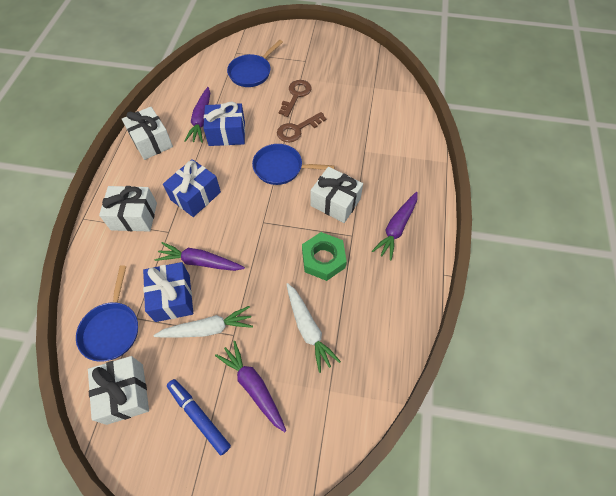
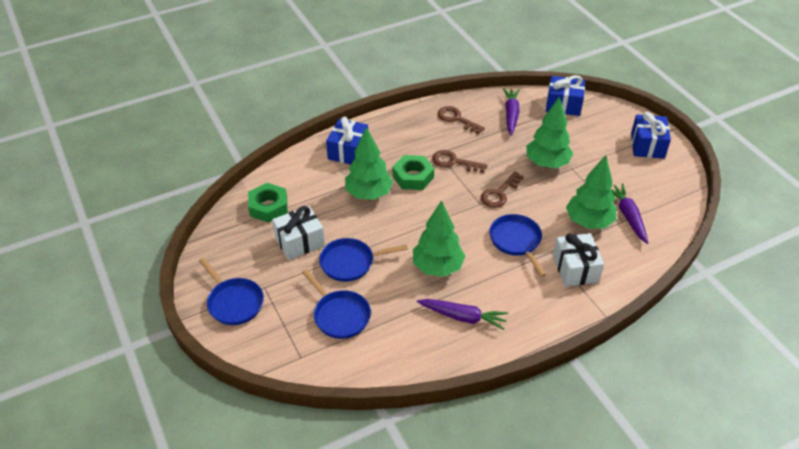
blue marker: [167,379,231,455] = 1 -> none = 0
blue pan: [76,265,138,362] [227,40,283,87] [252,144,335,185] = 3 -> [199,258,264,325] [302,269,371,339] [319,238,408,282] [489,214,547,277] = 4
brown key: [277,112,327,142] [279,80,312,117] = 2 -> [432,150,488,173] [438,106,485,134] [481,171,524,208] = 3
green nut: [302,232,347,281] = 1 -> [248,183,288,223] [393,155,434,190] = 2
green tree: none = 0 -> [345,127,393,200] [413,200,465,277] [526,97,573,168] [566,155,616,229] = 4
purple carrot: [155,242,245,271] [184,87,210,143] [215,341,286,432] [372,192,418,261] = 4 -> [417,299,508,330] [503,88,520,135] [611,183,648,244] = 3
white carrot: [153,306,253,338] [286,283,341,373] = 2 -> none = 0
white gift: [88,356,149,425] [99,186,157,232] [122,107,173,160] [310,167,363,223] = 4 -> [272,206,325,260] [553,233,604,287] = 2

